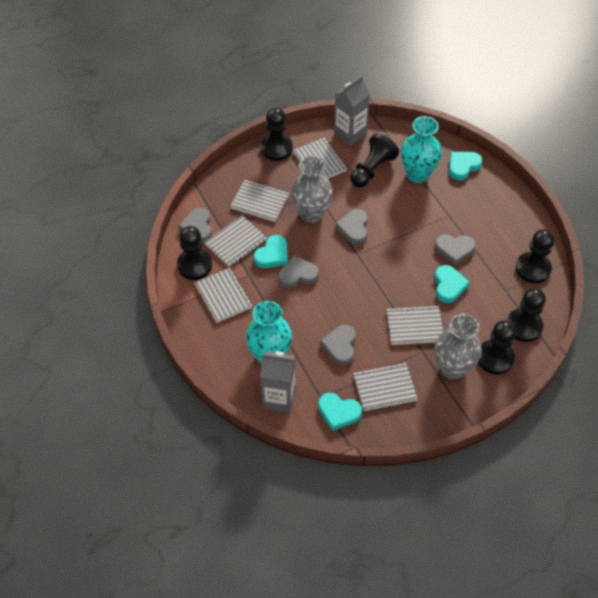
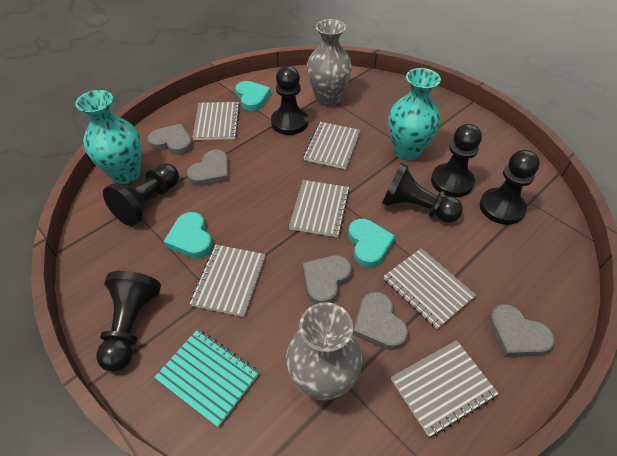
grey carton: [260,351,295,413] [334,76,370,146] = 2 -> none = 0
turquoise heart: [254,235,288,268] [318,393,362,431] [434,265,470,303] [449,152,482,180] = 4 -> [163,212,212,258] [235,81,271,111] [348,219,395,267] = 3
turquoise notebook: none = 0 -> [154,329,259,427] = 1

